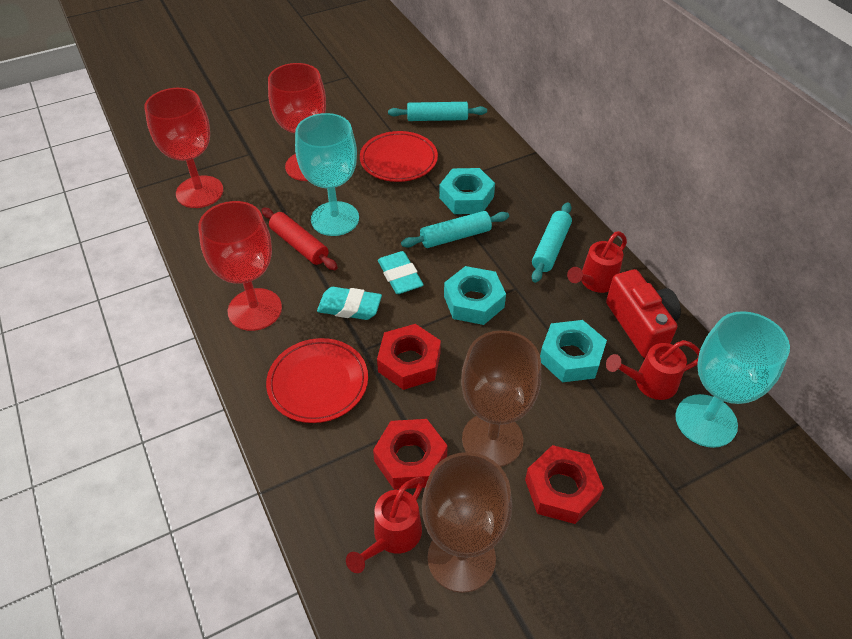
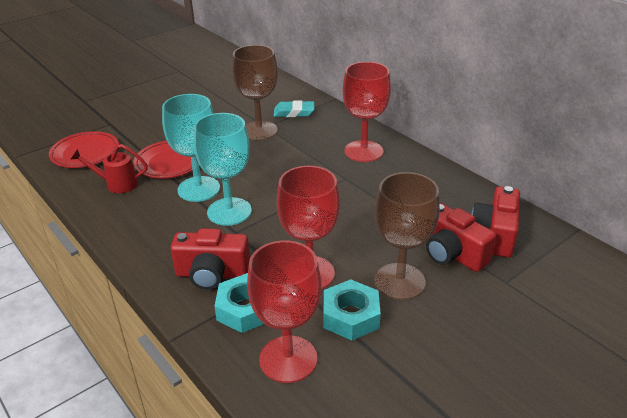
red camera: [606,269,681,358] = 1 -> [171,228,250,290] [426,203,496,272] [471,186,520,258] = 3
red nut: [373,419,448,489] [377,324,441,390] [525,445,604,524] = 3 -> none = 0
red rolling pin: [261,207,338,270] = 1 -> none = 0
red watering can: [346,477,424,573] [567,231,627,293] [606,340,700,400] = 3 -> [70,144,148,193] = 1
turquoise eraser: [317,287,382,320] [378,251,424,294] = 2 -> [274,100,314,117] = 1
turquoise nut: [439,168,495,214] [444,266,506,325] [540,320,607,382] = 3 -> [214,273,264,333] [324,279,381,340] = 2
turquoise rolling pin: [388,102,487,121] [401,211,509,248] [532,202,572,283] = 3 -> none = 0

